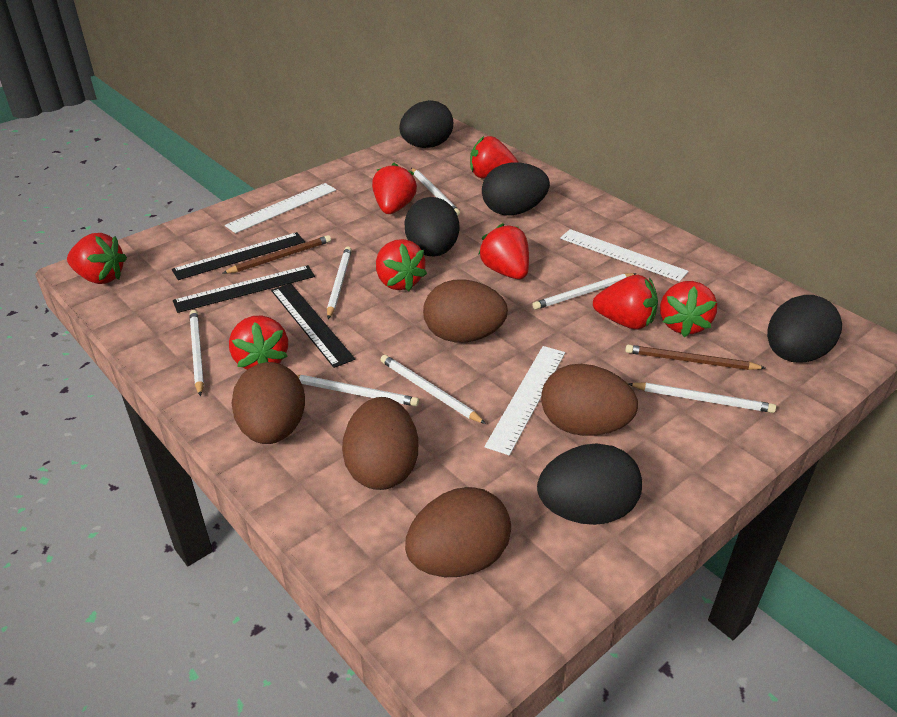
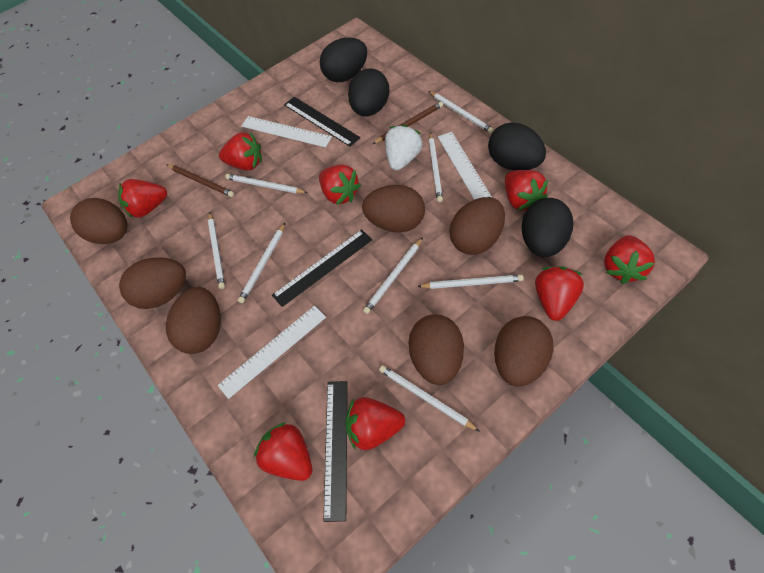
black egg: [399,100,453,148] [404,197,459,257] [482,163,550,215] [537,443,642,525] [767,295,842,363] = 5 -> [320,37,367,82] [348,68,389,117] [488,122,546,171] [521,198,573,257] = 4
brown egg: [231,362,305,444] [342,397,418,490] [405,487,511,577] [423,279,508,342] [541,364,638,436] = 5 -> [70,198,128,244] [119,257,186,309] [166,287,221,354] [362,185,425,233] [408,314,464,385] [449,197,505,255] [494,316,553,386] = 7
white pencil: [190,310,204,396] [297,375,419,406] [327,247,352,319] [381,355,486,424] [411,168,460,216] [532,273,637,310] [628,382,776,413] = 7 -> [208,212,225,289] [225,174,308,194] [238,223,285,303] [363,237,423,314] [379,365,480,432] [417,275,524,289] [429,91,494,133] [429,132,443,202] = 8
white strawberry: none = 0 -> [385,125,422,170] = 1

